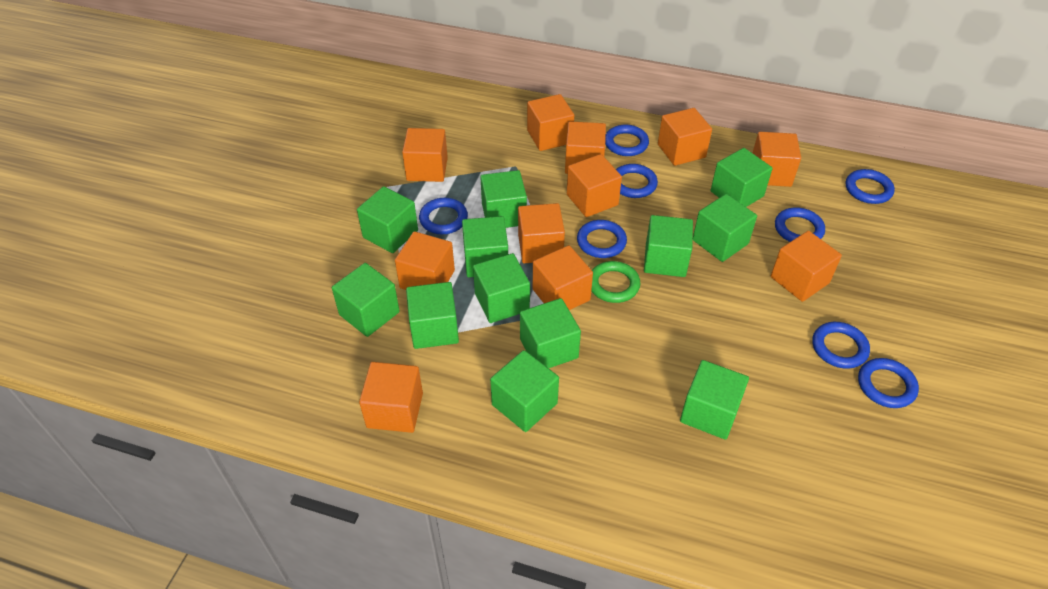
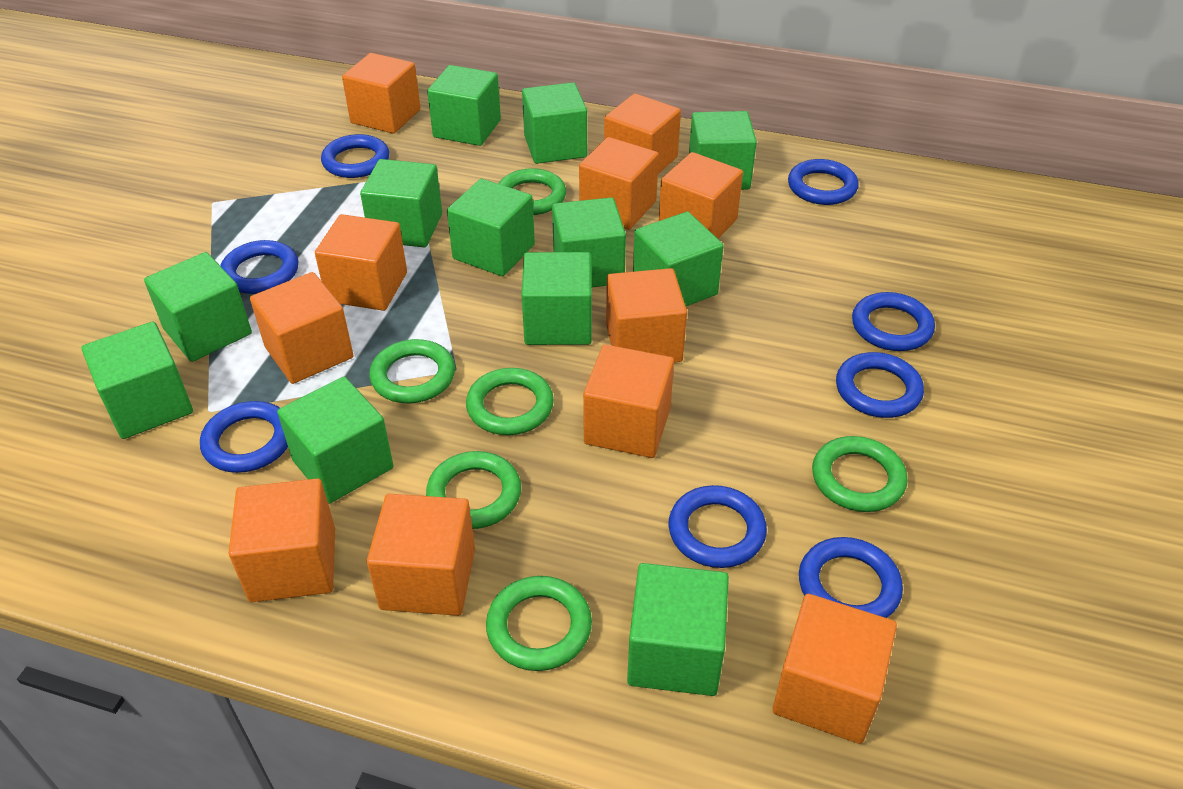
green ring: [591,261,640,303] = 1 -> [369,339,455,403] [426,451,521,529] [466,368,554,435] [486,576,592,671] [498,168,566,215] [812,436,908,512] = 6

